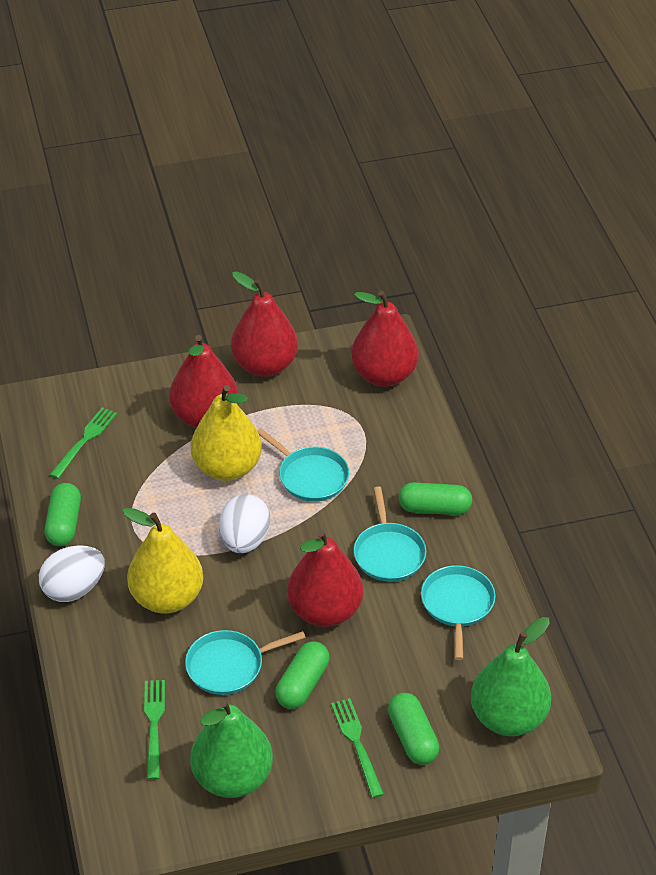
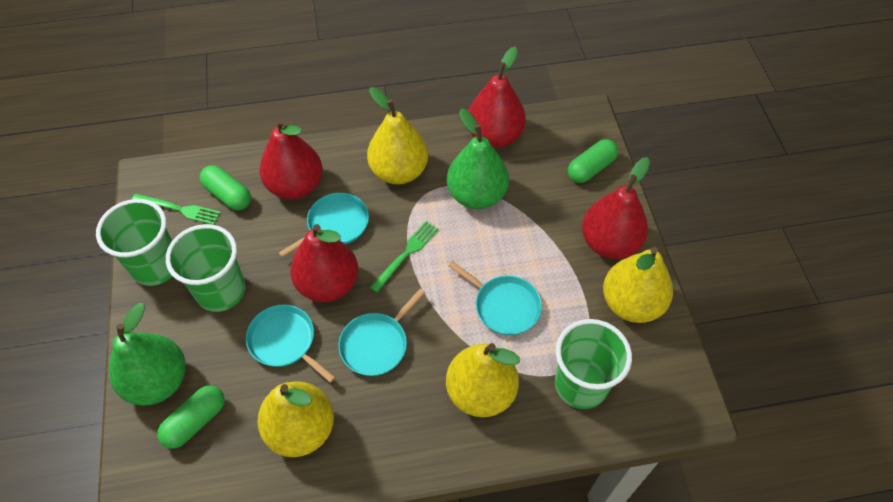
green capsule: [44,483,81,546] [275,641,330,709] [388,693,439,765] [398,482,472,515] = 4 -> [157,385,225,449] [200,165,251,210] [568,139,618,183] = 3
green cup: none = 0 -> [96,199,173,286] [166,224,245,312] [555,319,632,409] = 3
green fork: [50,407,117,479] [144,680,165,780] [331,698,384,798] = 3 -> [132,194,221,225] [370,221,439,293] = 2
white egg: [39,545,105,602] [219,494,270,553] = 2 -> none = 0
yellow pear: [122,508,203,614] [191,385,262,481] = 2 -> [257,381,334,457] [367,87,428,184] [446,343,520,417] [603,247,673,323] = 4

